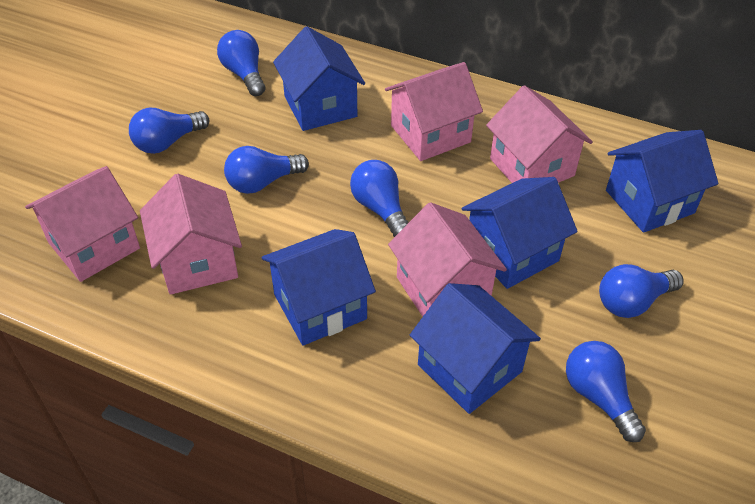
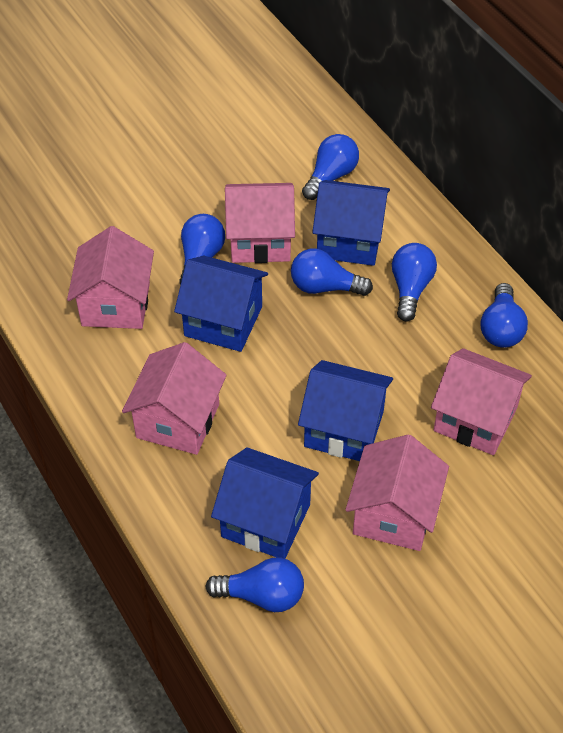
blue house: [262,229,376,346] [273,26,365,131] [410,283,541,414] [462,177,578,289] [606,130,719,233] = 5 -> [174,256,268,352] [211,447,319,559] [298,360,393,461] [312,180,390,266] = 4

